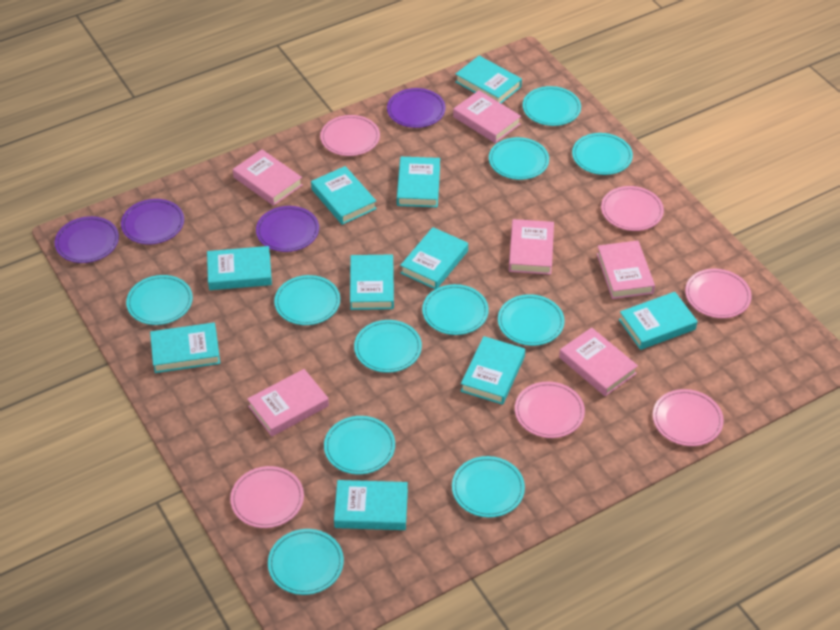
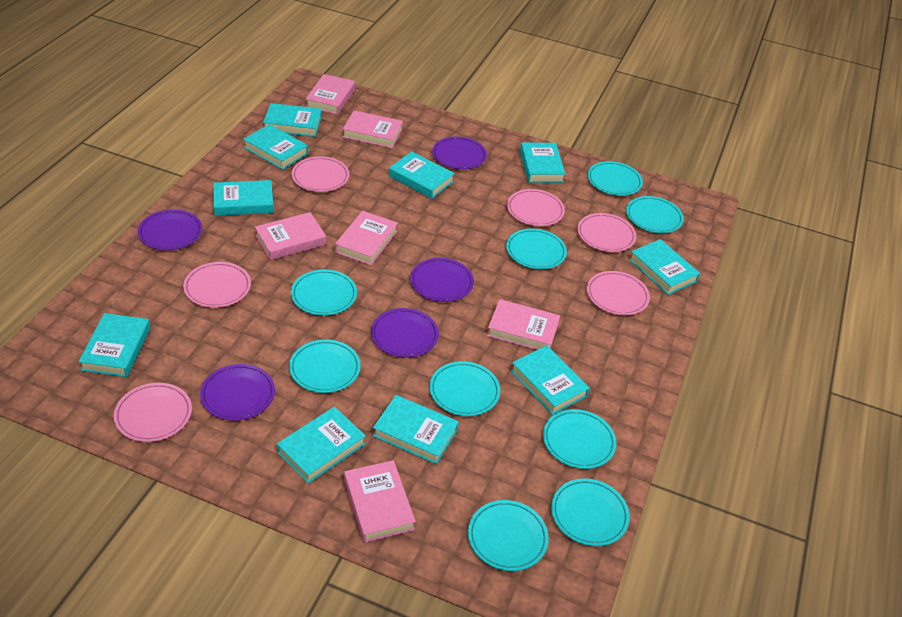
purple plate: [55,216,119,263] [121,199,184,244] [256,206,319,252] [387,88,446,128] = 4 -> [138,209,202,251] [200,364,275,421] [371,308,439,358] [410,258,474,302] [432,137,487,170] = 5
turquoise plate: [126,275,193,325] [268,529,344,595] [274,275,340,325] [324,416,395,474] [354,320,422,373] [422,284,489,335] [452,456,525,518] [489,137,549,180] [498,294,565,346] [523,86,581,126] [572,133,633,175] = 11 -> [289,340,361,393] [291,269,357,316] [430,361,501,416] [468,500,549,571] [506,229,567,269] [543,409,617,469] [551,479,630,546] [588,161,643,196] [626,196,684,233] = 9

